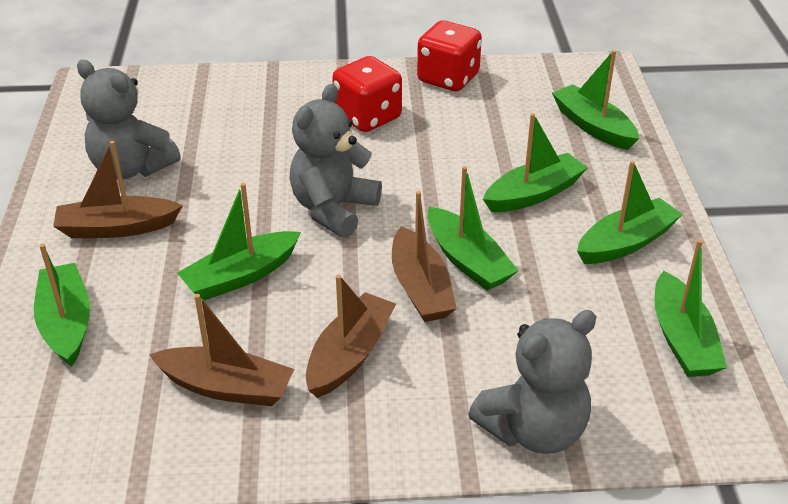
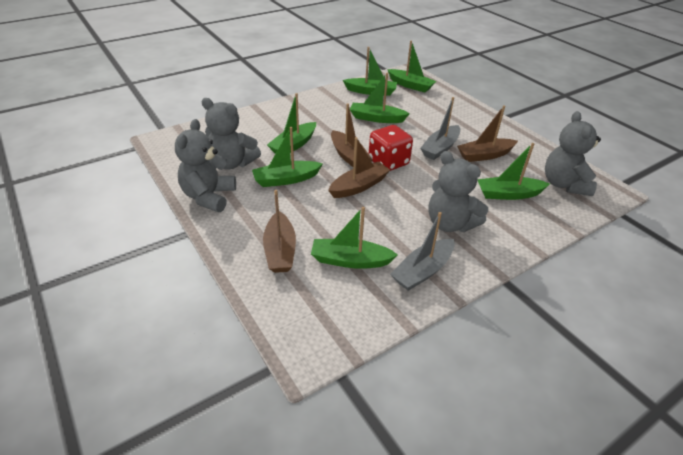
grey boat: none = 0 -> [390,212,454,291] [420,97,460,160] = 2
grey teddy bear: [77,60,181,179] [289,84,382,238] [468,310,597,454] = 3 -> [175,119,236,212] [201,98,261,169] [428,151,488,232] [545,111,601,196] = 4
red dice: [332,56,402,132] [417,21,482,91] = 2 -> [369,125,413,171] = 1

